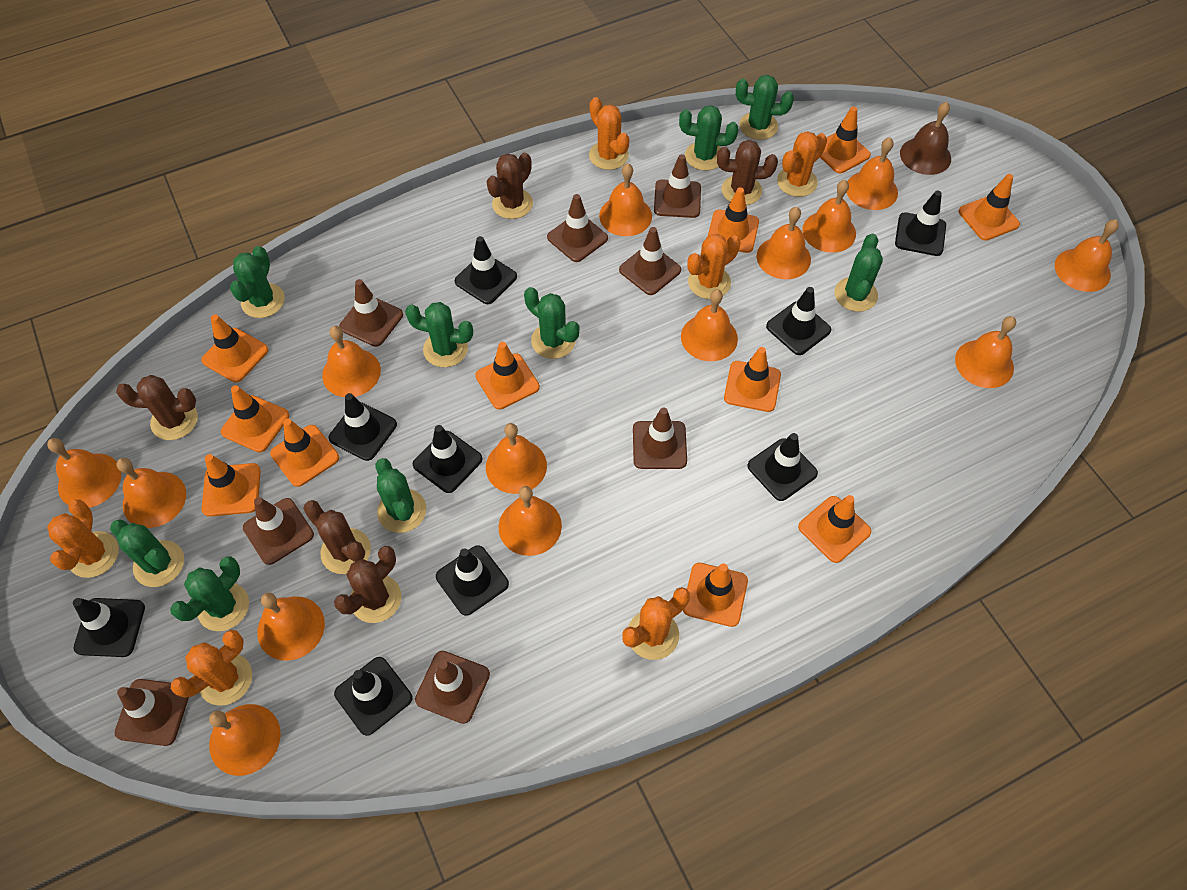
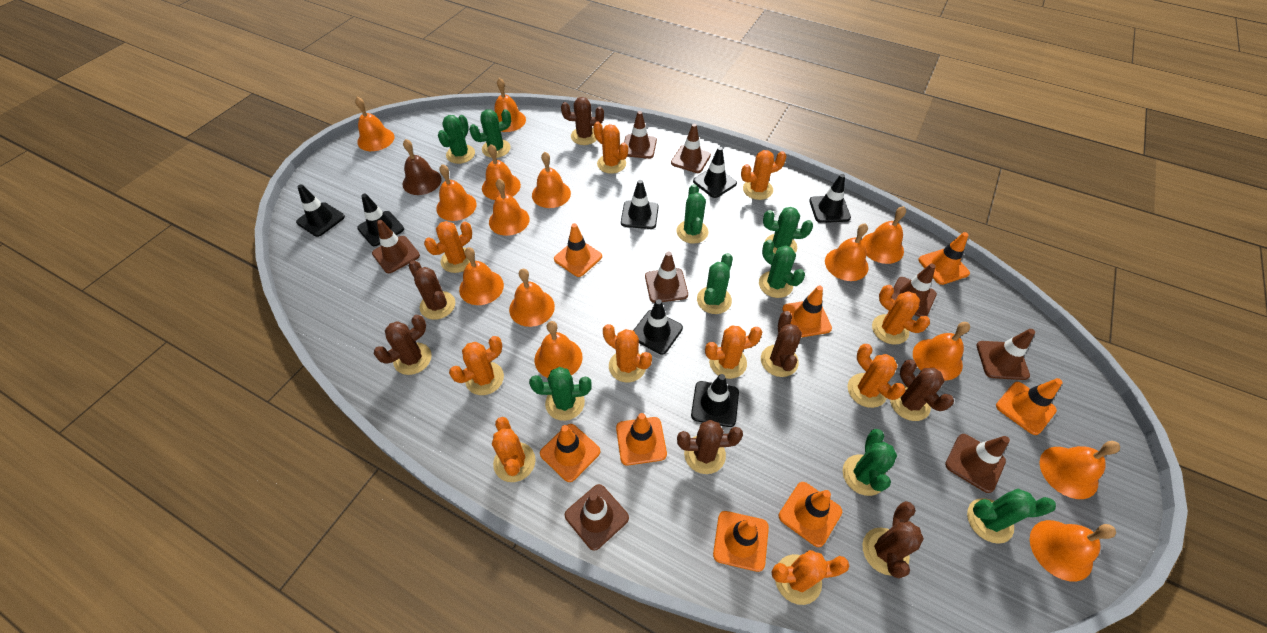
black traffic cone: [73,598,145,657] [329,393,397,461] [334,657,412,736] [413,425,483,493] [436,545,509,616] [455,236,517,304] [747,433,818,501] [766,287,831,355] [895,191,946,256] = 9 -> [296,184,345,237] [357,194,404,246] [621,180,659,229] [633,299,683,354] [691,374,739,427] [693,147,737,198] [809,174,851,223] = 7
brown cactus: [116,375,198,440] [303,500,371,574] [334,546,401,623] [487,153,533,219] [717,140,778,205] = 5 -> [374,315,432,375] [409,260,455,320] [561,97,604,145] [677,420,743,474] [761,311,802,377] [862,501,924,578] [890,360,954,421] = 7
orange cactus: [47,500,119,578] [171,630,252,706] [589,97,629,170] [622,587,690,660] [687,234,741,299] [777,131,827,197] = 6 -> [424,221,472,273] [449,336,504,395] [492,417,536,482] [593,122,628,174] [603,324,652,382] [705,326,762,379] [741,150,786,200] [771,550,849,605] [848,344,905,408] [872,285,930,345] = 10
orange traffic cone: [201,315,268,382] [202,454,261,517] [221,385,289,452] [270,419,339,487] [475,342,540,410] [683,563,748,627] [708,187,759,253] [724,347,781,412] [798,495,871,563] [820,106,871,173] [959,174,1020,241] = 11 -> [540,424,601,482] [554,223,602,277] [616,413,667,466] [713,511,769,572] [779,482,842,547] [782,286,832,338] [918,232,970,285] [996,378,1063,435] = 8

